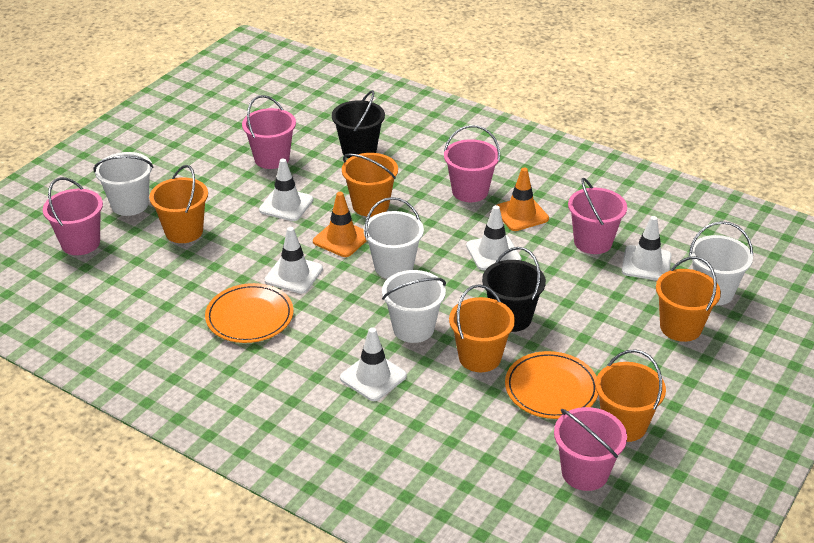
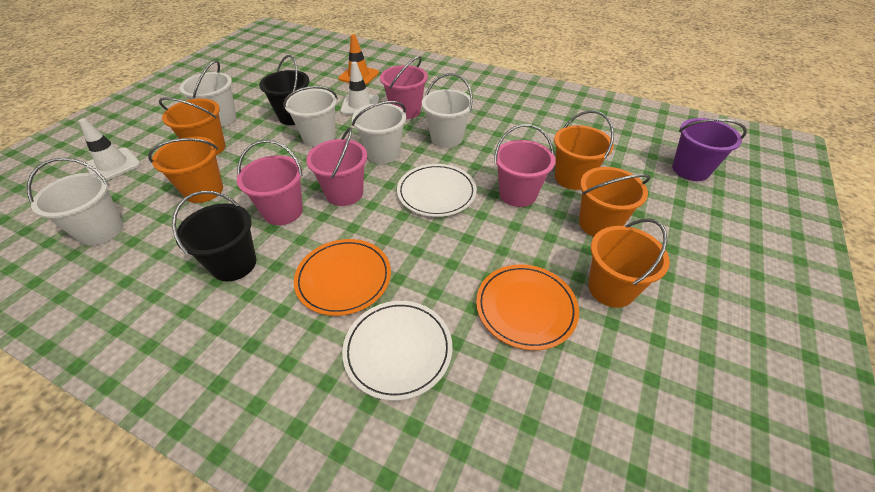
orange traffic cone: [313,192,366,257] [497,168,549,231] = 2 -> [338,34,379,85] = 1
pink bucket: [43,177,103,255] [242,95,296,169] [444,125,500,202] [554,407,627,491] [568,178,627,254] = 5 -> [237,140,303,225] [306,127,367,206] [380,56,428,119] [494,124,556,207] = 4
purple bucket: none = 0 -> [672,118,747,181] = 1
white bucket: [94,152,153,216] [364,197,424,279] [382,270,446,343] [689,221,753,305] = 4 -> [27,158,123,246] [180,60,237,127] [283,86,338,147] [352,101,406,164] [422,73,473,148] = 5
white plate: none = 0 -> [342,301,453,401] [397,164,477,217] = 2
white traffic cone: [259,158,313,221] [265,227,323,294] [340,327,407,401] [466,205,521,270] [622,216,671,280] = 5 -> [79,118,141,180] [340,61,379,115] = 2

